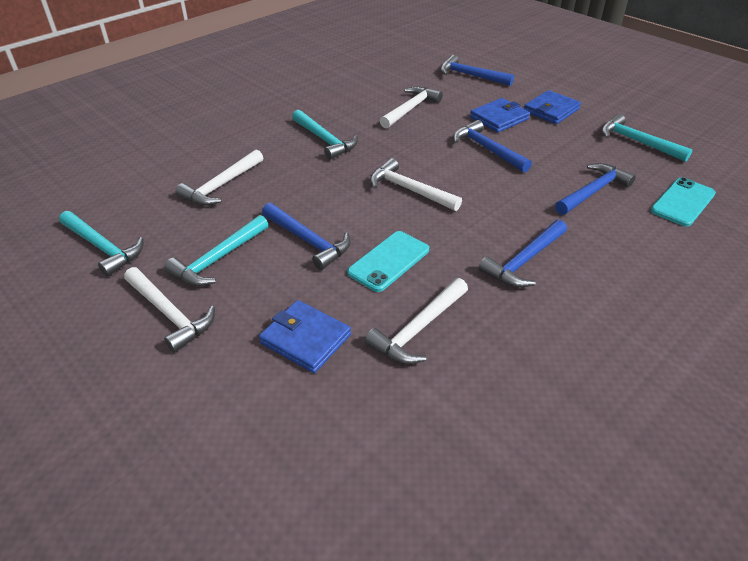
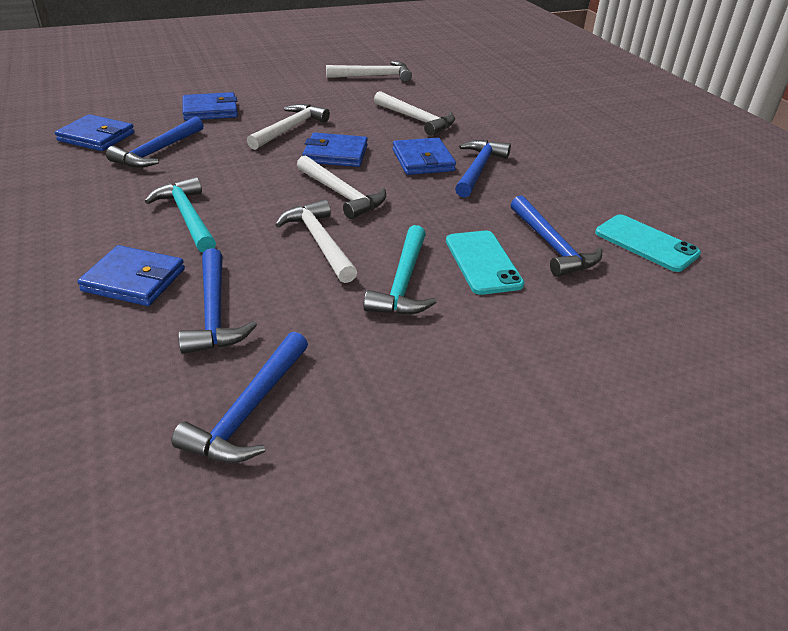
blue wallet: [259,300,351,373] [470,98,530,133] [524,90,581,124] = 3 -> [55,114,135,151] [77,245,185,306] [182,92,238,121] [302,132,368,167] [393,138,456,175] = 5
turquoise hammer: [59,211,143,277] [164,215,268,286] [292,110,358,160] [601,114,693,162] = 4 -> [145,177,216,253] [363,225,436,315] = 2

